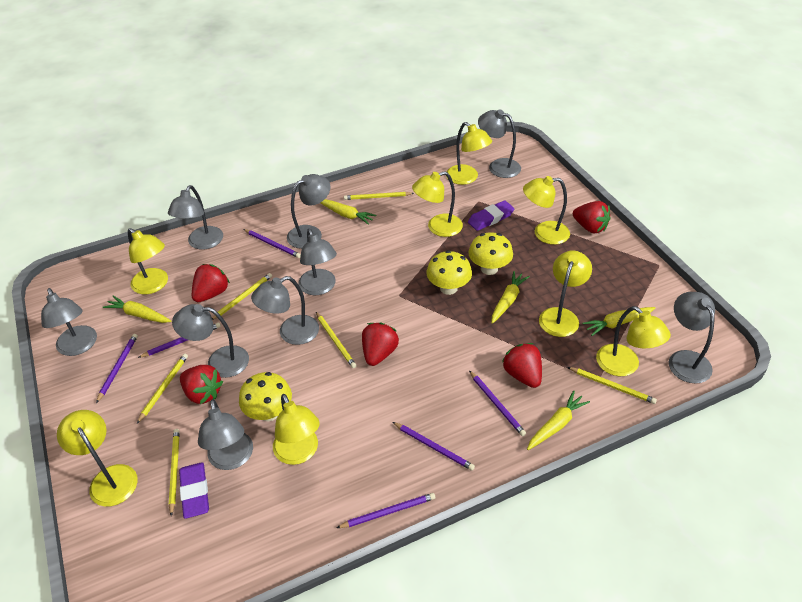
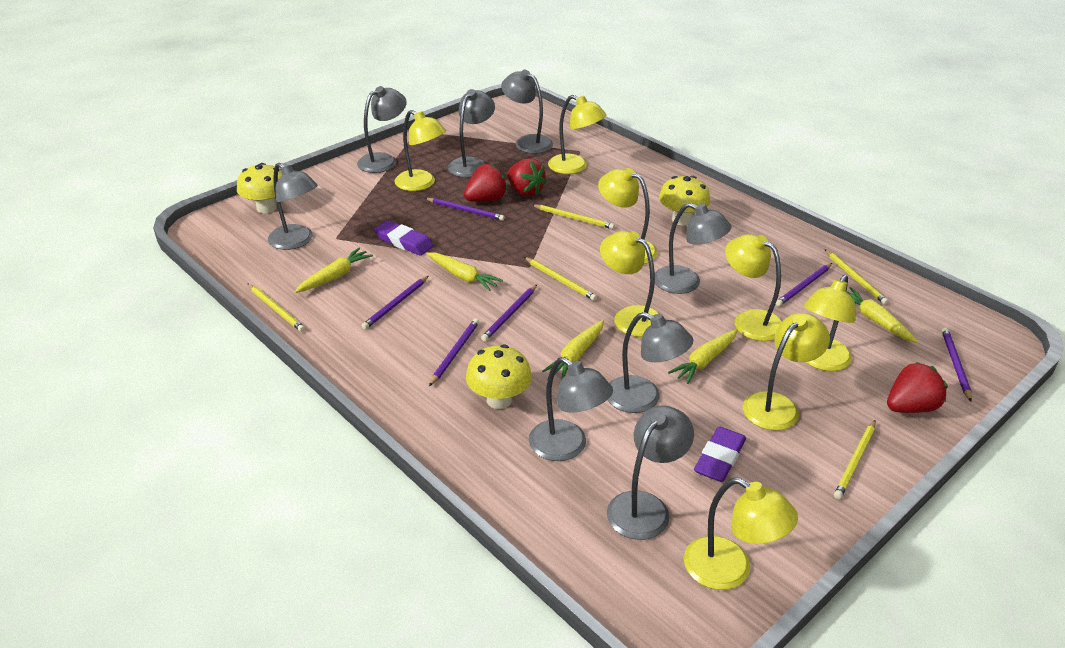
grey lamp: [41,288,97,356] [168,185,223,250] [172,304,249,378] [198,399,253,470] [251,276,319,345] [287,174,331,249] [298,229,337,295] [478,109,521,178] [669,292,715,384] = 9 -> [268,163,318,250] [357,86,407,173] [448,89,495,178] [501,70,553,154] [529,357,613,461] [607,405,694,540] [608,312,693,413] [655,203,731,294] = 8
red strawberry: [180,365,223,404] [192,264,230,302] [362,322,399,366] [502,343,542,388] [573,201,611,233] = 5 -> [464,164,508,202] [507,158,547,197] [887,362,948,413] = 3
yellow pencil: [137,354,188,423] [169,429,180,516] [212,273,272,320] [316,312,357,368] [344,192,414,200] [568,367,657,404] = 6 -> [247,283,305,332] [524,257,597,301] [532,205,615,229] [825,249,889,305] [834,420,876,499] = 5

